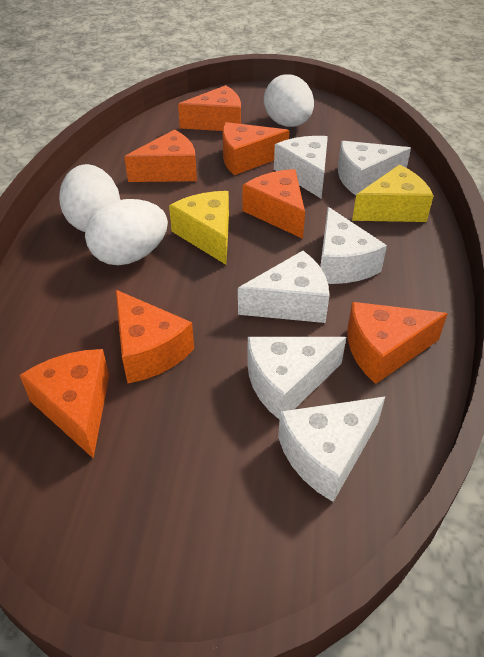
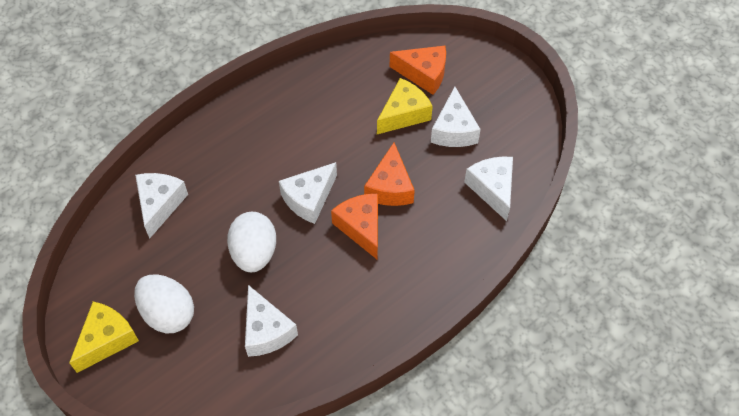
orange cheese: [20,349,109,459] [116,290,194,383] [124,130,197,182] [178,85,241,131] [223,122,290,175] [243,169,305,239] [347,302,448,384] = 7 -> [331,193,378,259] [364,143,415,206] [390,46,446,95] = 3
white cheese: [238,251,329,323] [247,337,346,420] [274,136,328,199] [278,397,385,502] [320,207,387,284] [338,141,411,195] = 6 -> [135,173,188,239] [245,285,298,357] [279,162,337,224] [431,87,481,147] [464,157,513,221] = 5
white egg: [59,164,120,232] [85,199,168,265] [264,74,314,127] = 3 -> [134,274,194,334] [227,212,276,272] = 2

